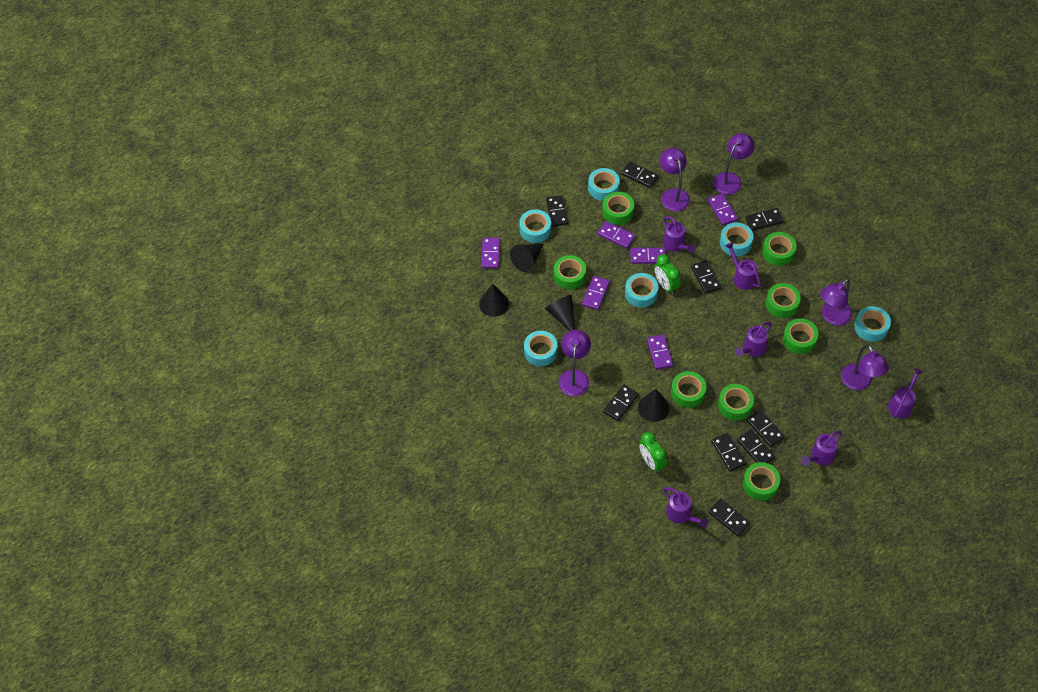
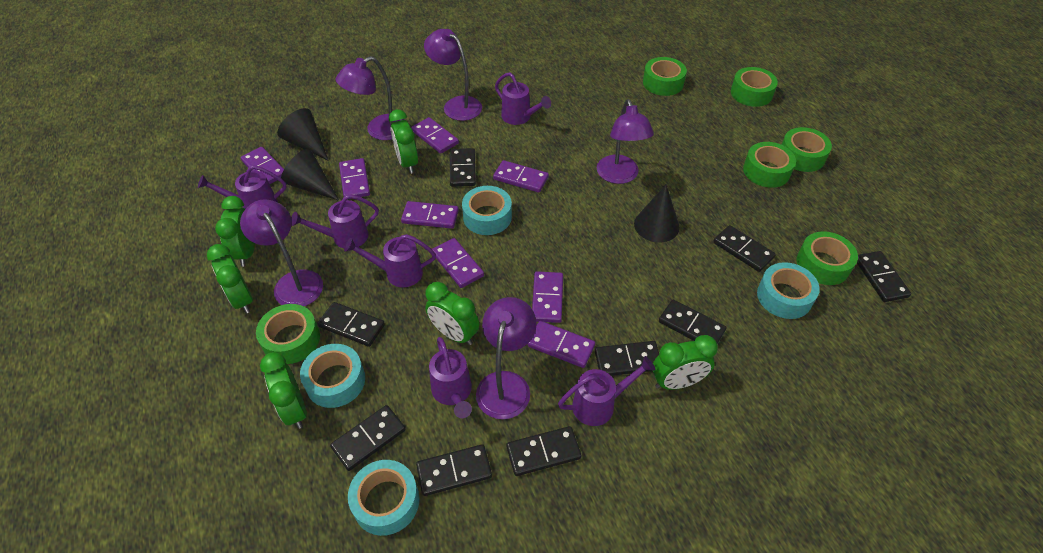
black cone: [479,283,509,317] [510,244,544,272] [545,295,575,331] [638,389,669,422] = 4 -> [277,108,329,161] [281,149,339,201] [634,184,679,242] = 3
green clock: [639,432,667,473] [654,254,680,294] = 2 -> [207,244,253,314] [215,196,255,267] [260,352,307,429] [389,109,418,174] [425,282,479,345] [652,335,718,390] = 6
green tape: [554,255,586,290] [602,192,634,225] [671,371,706,408] [718,384,754,421] [743,462,780,501] [762,232,797,266] [766,283,801,318] [783,318,819,354] = 8 -> [256,304,320,364] [643,57,687,96] [731,67,778,107] [743,142,796,188] [782,127,832,172] [796,231,858,285] = 6
purple domino: [481,238,500,268] [582,276,610,310] [597,221,635,249] [630,248,666,264] [647,335,673,370] [708,193,738,225] = 6 -> [241,147,284,184] [339,158,370,200] [401,201,459,229] [411,117,459,154] [432,238,484,288] [493,160,549,193] [527,321,595,368] [532,271,563,323] = 8
turquoise tape: [519,209,551,243] [524,331,557,366] [588,168,620,201] [625,273,658,308] [720,222,753,256] [854,306,891,342] = 6 -> [300,344,365,408] [348,460,419,536] [462,186,512,235] [757,262,820,319] = 4

